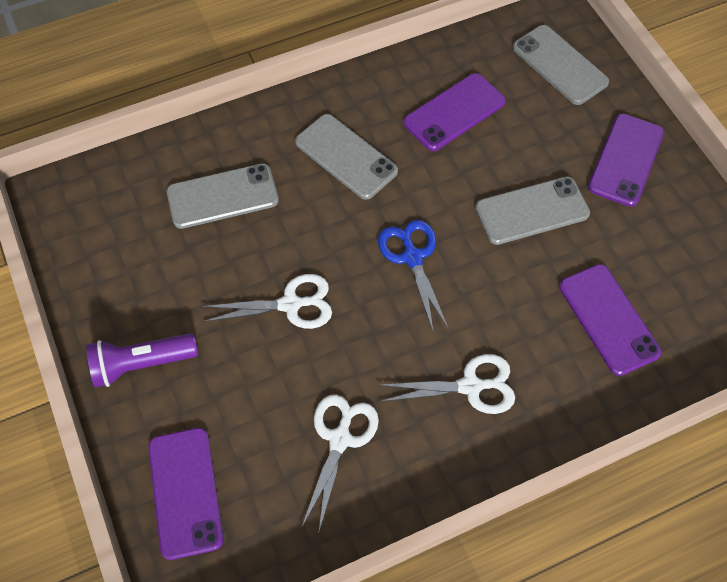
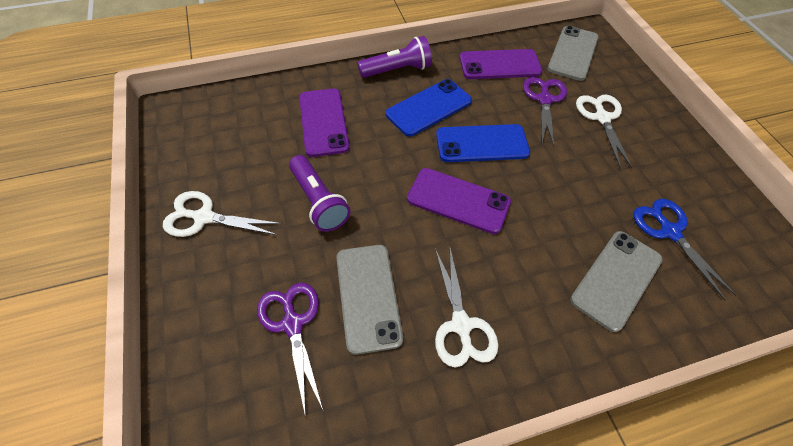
blue phone: none = 0 -> [386,79,472,137] [436,124,530,162] = 2
grey phone: [167,163,279,229] [295,114,398,200] [475,176,590,245] [513,25,609,105] = 4 -> [336,245,403,355] [548,26,599,81] [570,231,663,332] = 3
purple flashlight: [86,333,198,387] = 1 -> [289,155,350,232] [357,36,432,78] = 2
purple phone: [148,428,224,560] [404,73,506,151] [559,264,662,376] [588,114,664,207] = 4 -> [299,89,350,157] [407,168,511,234] [460,49,542,79] = 3
purple scissors: none = 0 -> [257,283,324,418] [523,77,567,147] = 2

